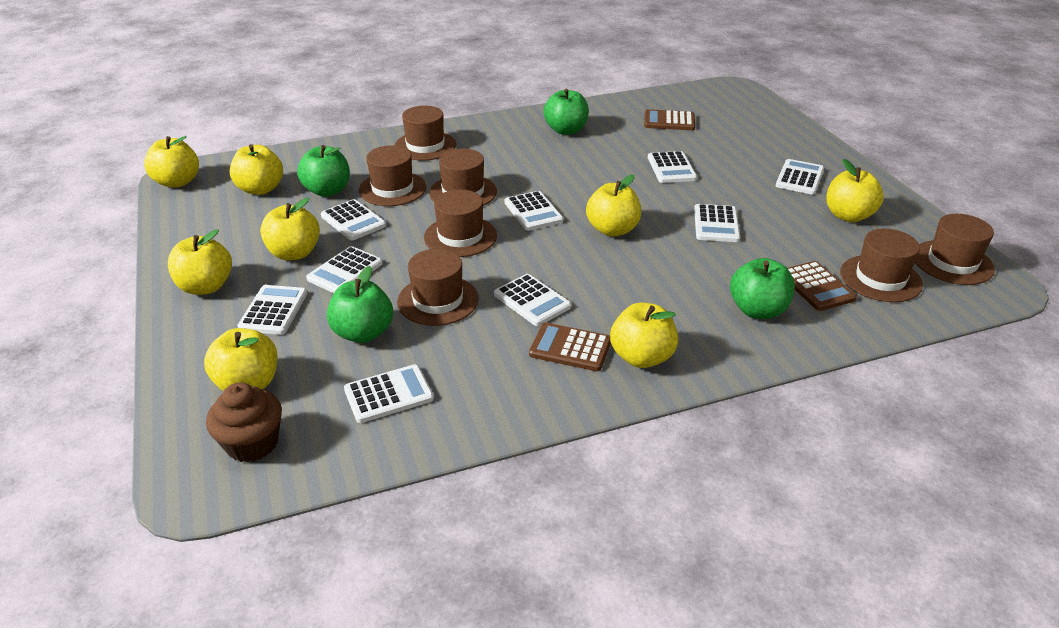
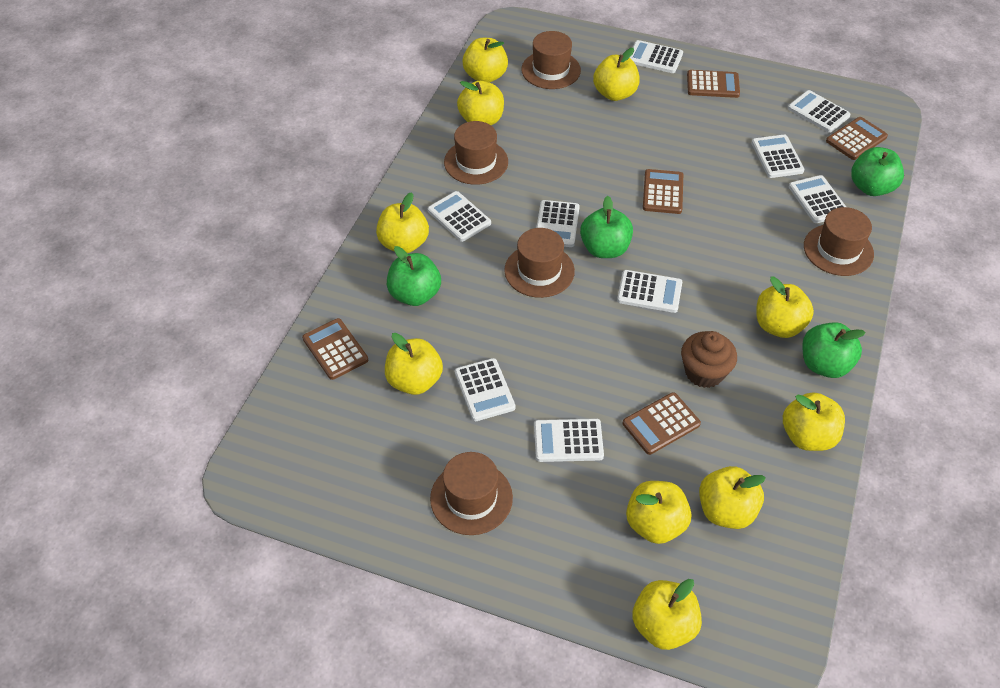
brown calculator: [529,323,611,371] [644,109,695,130] [787,261,857,311] = 3 -> [302,318,368,380] [623,392,701,455] [643,169,683,214] [687,70,740,98] [826,117,888,160] = 5
brown hat: [359,145,426,206] [394,106,456,160] [397,249,479,326] [424,189,497,257] [429,149,497,206] [840,229,923,302] [915,214,995,285] = 7 -> [430,452,513,535] [444,121,508,185] [504,228,575,298] [521,31,581,89] [804,207,874,276] = 5
yellow apple: [144,136,199,188] [168,229,232,295] [204,328,277,391] [230,144,283,195] [260,198,320,261] [586,174,641,237] [610,302,678,368] [826,159,884,222] = 8 -> [376,192,429,253] [385,333,443,395] [457,81,504,125] [462,38,508,83] [593,48,640,101] [626,481,691,544] [632,579,702,650] [699,466,766,529] [756,277,814,338] [783,392,845,451] = 10

